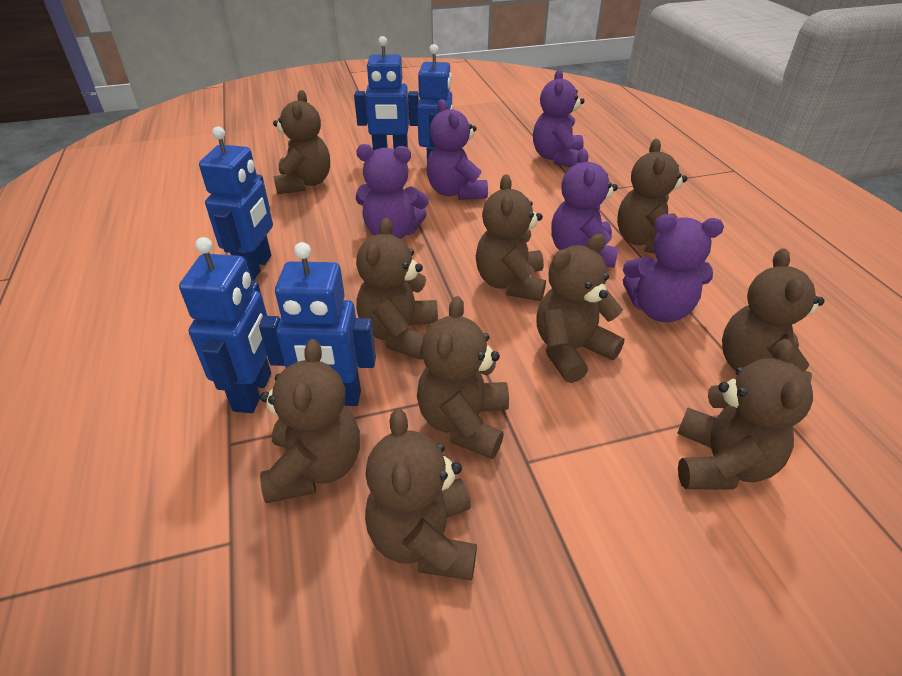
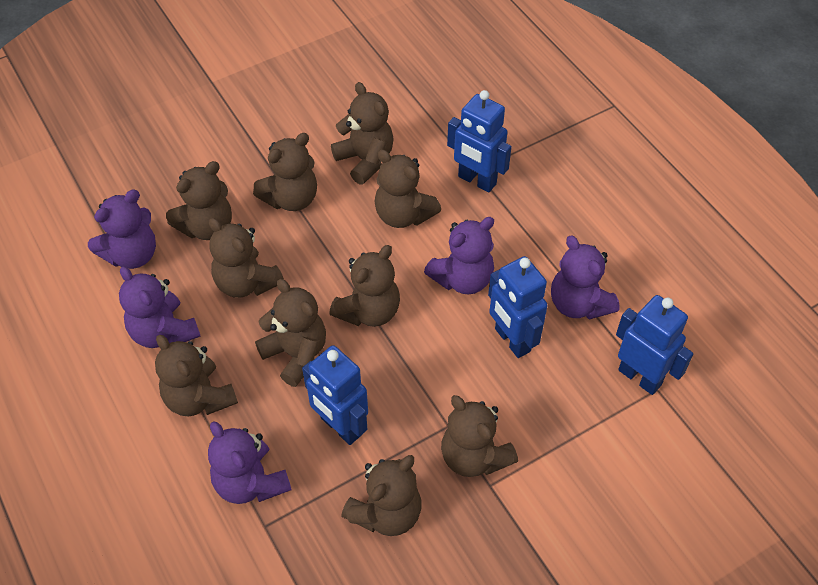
blue robot: [179,237,271,413] [199,126,273,281] [259,242,376,406] [354,36,419,150] [417,44,453,160] = 5 -> [302,345,368,445] [447,90,511,192] [488,256,548,358] [616,295,693,395] = 4

